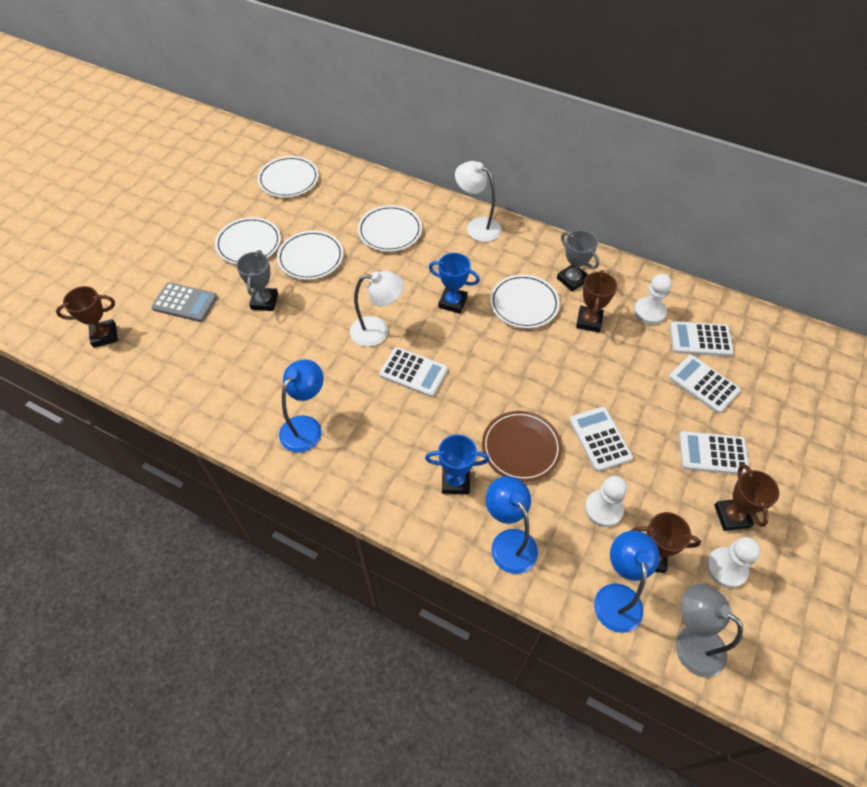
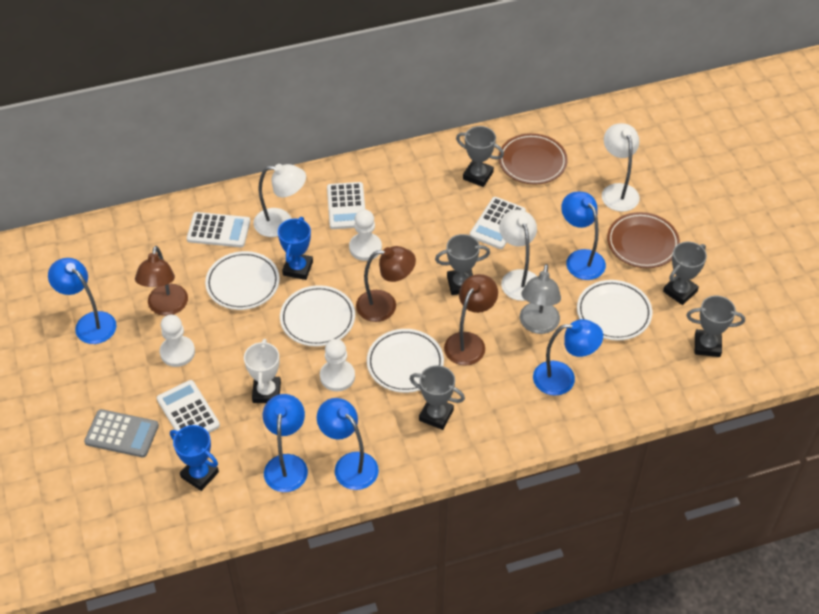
blue lamp: [279,359,324,452] [486,476,538,574] [594,530,660,633] = 3 -> [48,258,116,344] [263,394,308,492] [317,398,379,490] [533,319,603,396] [561,191,606,280] = 5
brown lamp: none = 0 -> [135,246,188,316] [356,246,416,322] [444,274,498,366] = 3
brown plate: [482,411,562,482] = 1 -> [499,133,567,185] [607,212,680,268] = 2
brown trophy: [56,286,118,348] [576,270,617,332] [631,512,701,573] [714,464,779,531] = 4 -> none = 0
grey trophy: [236,250,278,311] [557,230,599,292] = 2 -> [410,365,465,430] [435,234,490,295] [456,126,504,187] [663,242,707,305] [686,296,745,357] = 5
white calculator: [379,347,448,397] [569,407,633,471] [669,355,741,413] [670,321,734,356] [679,431,750,474] = 5 -> [157,380,220,433] [187,212,250,247] [327,182,365,229] [470,197,526,249] = 4
white lamp: [350,271,404,347] [455,161,501,242] = 2 -> [254,164,306,237] [499,209,537,301] [602,123,640,212] = 3
white plate: [215,217,281,264] [258,156,319,197] [277,231,343,280] [358,205,422,252] [490,274,560,328] = 5 -> [205,251,280,310] [280,285,355,347] [367,329,444,393] [577,280,652,341] = 4
white trophy: none = 0 -> [244,339,281,403] = 1

